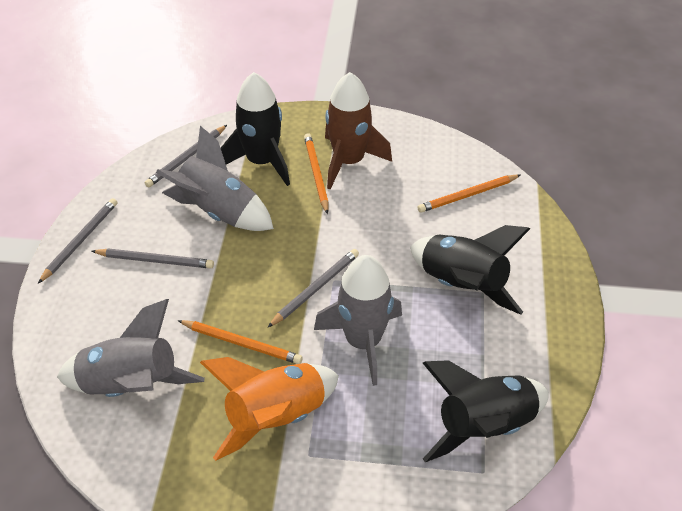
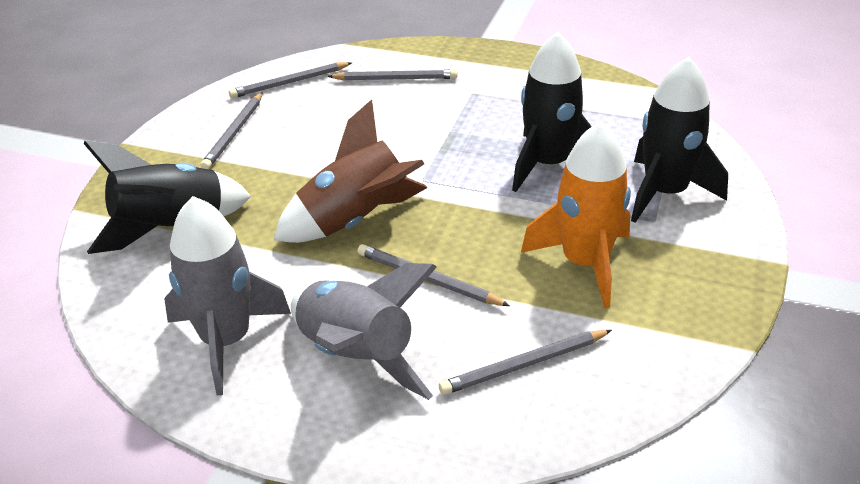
grey pencil: [38,198,117,284] [92,248,214,269] [145,125,227,188] [268,249,359,327] = 4 -> [201,92,263,169] [229,62,352,98] [327,69,458,81] [358,244,510,306] [439,330,612,395] = 5
grey rocket: [57,299,205,397] [156,126,274,231] [314,255,402,386] = 3 -> [164,196,291,395] [291,263,437,400] = 2
orange pencil: [178,320,303,364] [304,133,329,214] [418,175,520,213] = 3 -> none = 0

